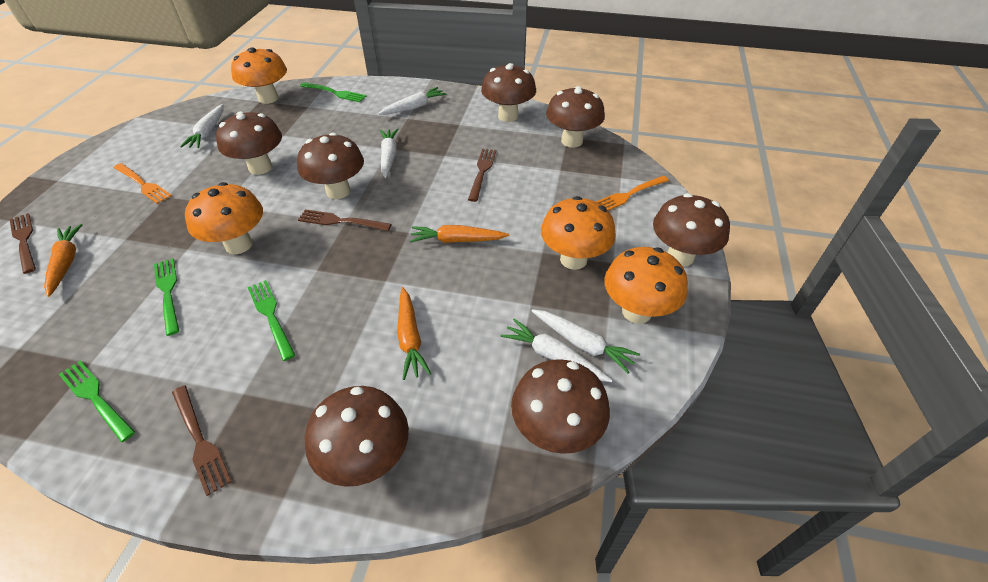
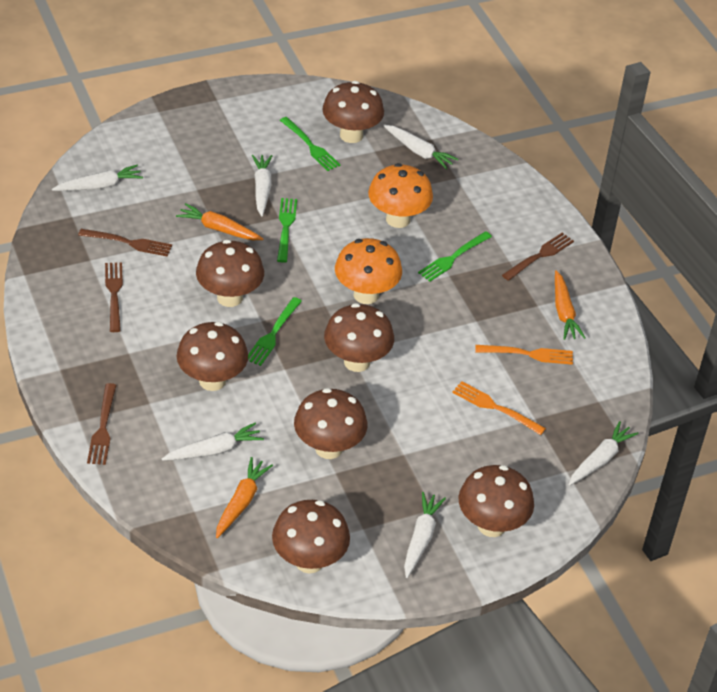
orange mushroom: [185,182,263,254] [231,47,287,104] [541,196,616,270] [604,247,688,324] = 4 -> [335,238,402,304] [368,163,433,228] = 2
white carrot: [180,104,223,148] [378,87,447,115] [380,128,398,178] [500,318,613,382] [532,309,640,373] = 5 -> [52,165,143,191] [162,423,264,461] [252,155,272,216] [383,125,458,170] [404,492,446,578] [569,421,639,486] = 6

